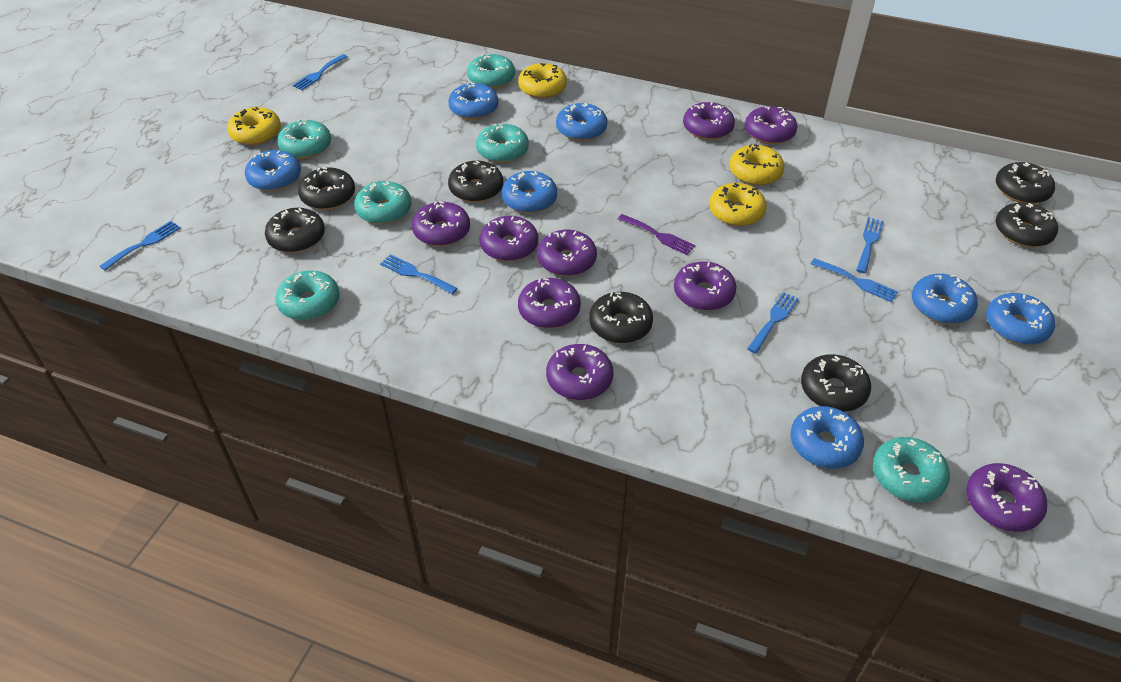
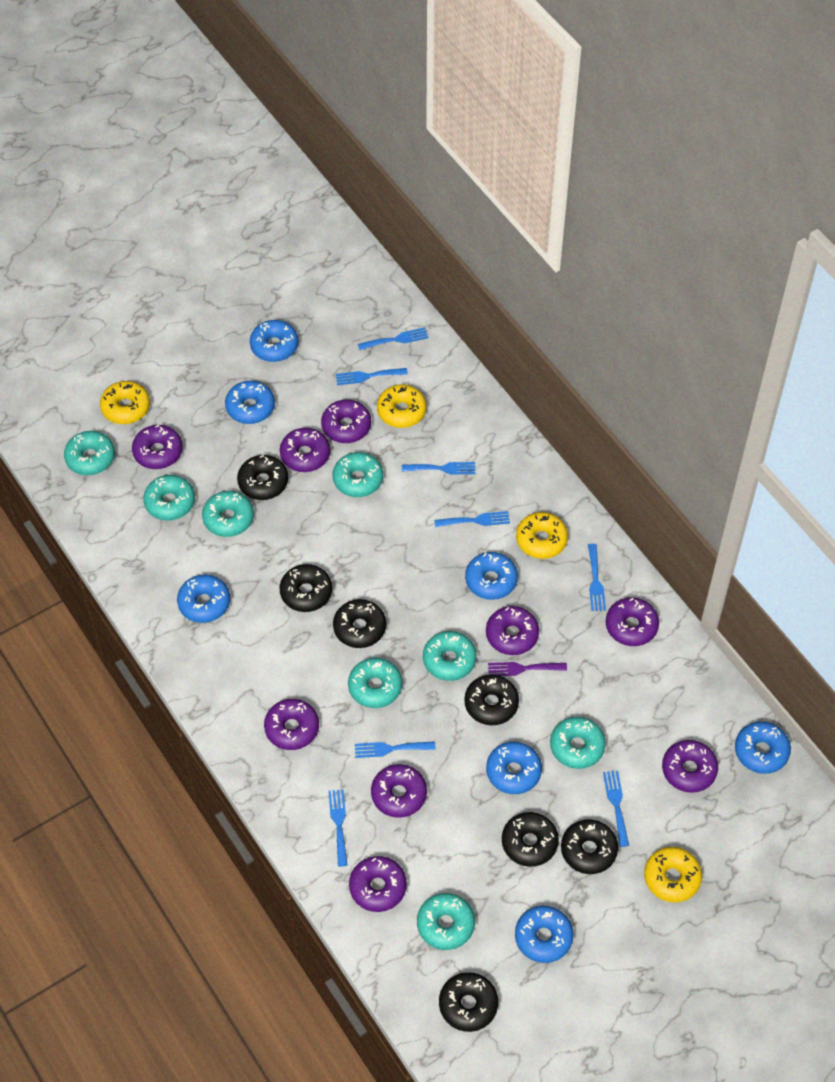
blue fork: [100,221,181,271] [292,54,348,90] [380,254,458,294] [747,292,799,353] [811,258,898,302] [856,217,884,273] = 6 -> [328,789,347,867] [336,368,408,385] [355,741,436,758] [358,327,429,350] [402,462,476,474] [434,511,510,527] [588,544,606,611] [603,771,629,847] = 8
turquoise donut: [275,270,340,320] [277,119,331,159] [354,181,411,224] [467,54,515,89] [476,123,529,163] [873,437,950,503] = 6 -> [64,431,115,475] [143,475,195,521] [202,491,254,537] [333,452,383,497] [348,658,402,708] [417,893,475,950] [423,631,477,681] [550,717,606,769] = 8

